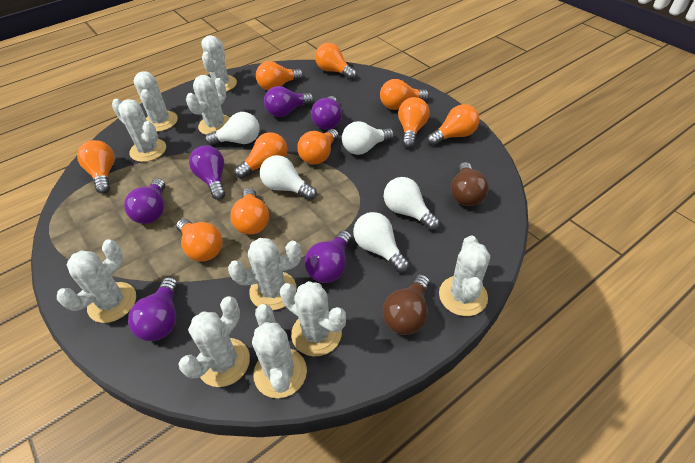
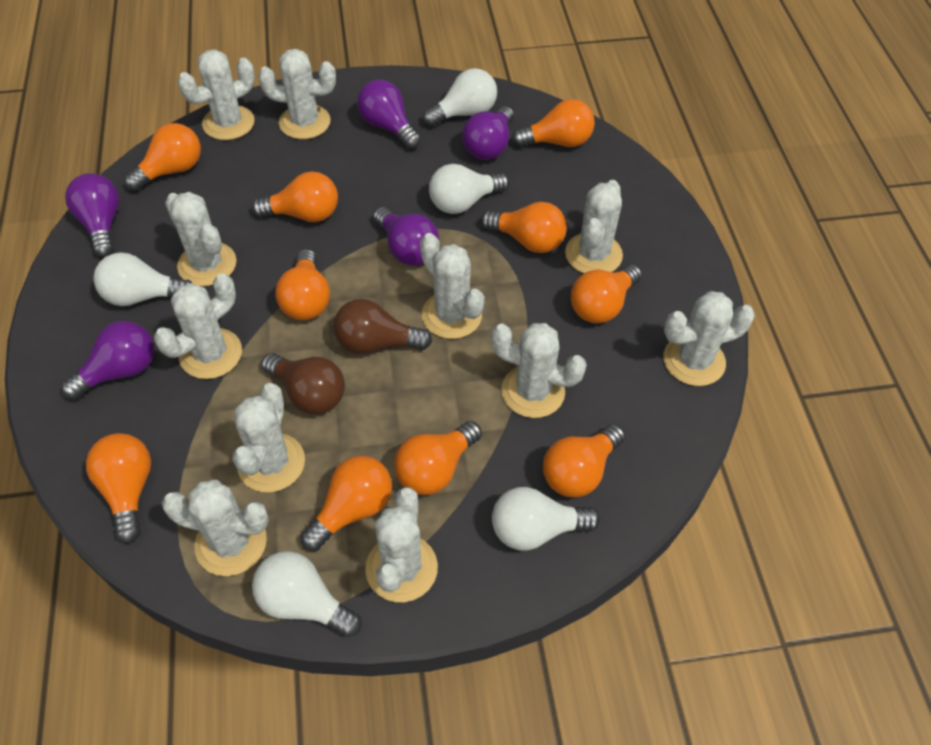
purple light bulb: [124,178,165,224] [128,277,178,341] [189,145,225,200] [264,86,314,117] [305,230,352,283] [311,96,342,130] = 6 -> [61,321,154,400] [65,173,119,257] [357,79,421,149] [373,207,439,266] [462,106,514,160] = 5
white cactus: [57,239,136,323] [112,99,166,162] [134,71,178,132] [179,296,250,387] [186,75,230,135] [201,35,237,92] [228,238,302,310] [252,304,307,398] [280,281,346,356] [439,235,490,316] = 10 -> [154,273,242,379] [162,479,269,576] [165,192,236,286] [178,49,255,140] [233,383,305,492] [258,49,336,139] [365,487,438,602] [420,233,485,339] [491,323,587,418] [565,180,623,274] [663,291,755,386] = 11

